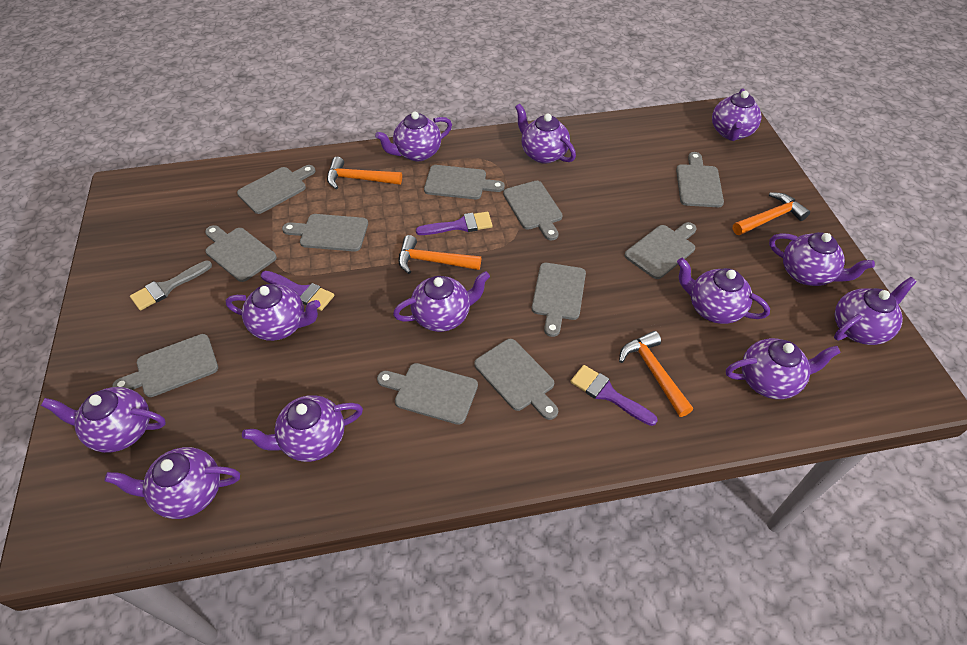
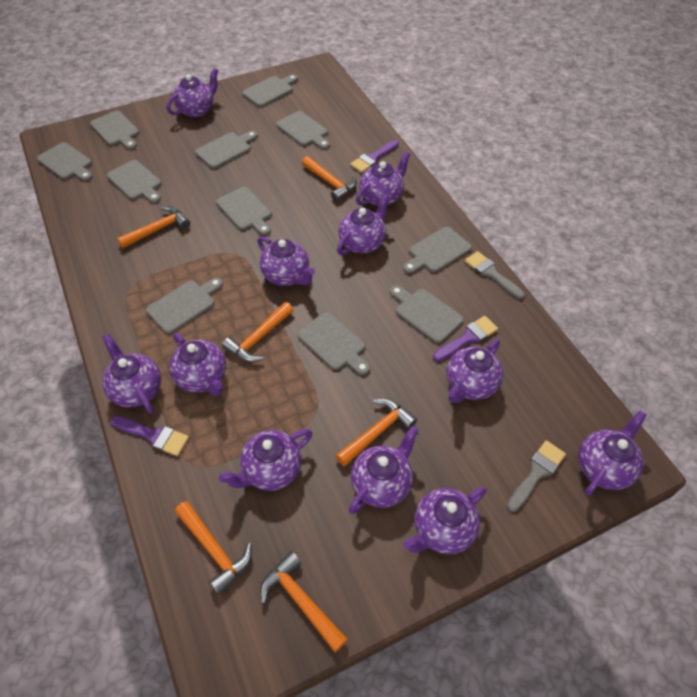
grey brush: [130,260,212,311] = 1 -> [465,251,525,299] [507,440,566,512] = 2
orange hammer: [327,157,402,189] [398,235,481,274] [619,331,693,417] [733,192,810,235] = 4 -> [117,206,190,248] [175,501,252,595] [222,302,293,362] [260,551,348,652] [302,156,357,201] [336,398,417,467] = 6
purple teapot: [41,387,166,453] [104,447,240,519] [226,284,320,341] [242,395,363,462] [375,111,452,161] [393,271,490,332] [515,104,576,164] [677,258,770,324] [712,88,762,141] [726,338,841,399] [769,232,875,286] [834,277,917,345] = 12 -> [102,334,161,413] [167,68,219,117] [169,333,226,396] [219,429,312,491] [257,236,315,286] [337,194,390,255] [349,426,419,514] [356,151,411,206] [403,487,487,554] [446,339,503,403] [578,411,647,496] = 11

